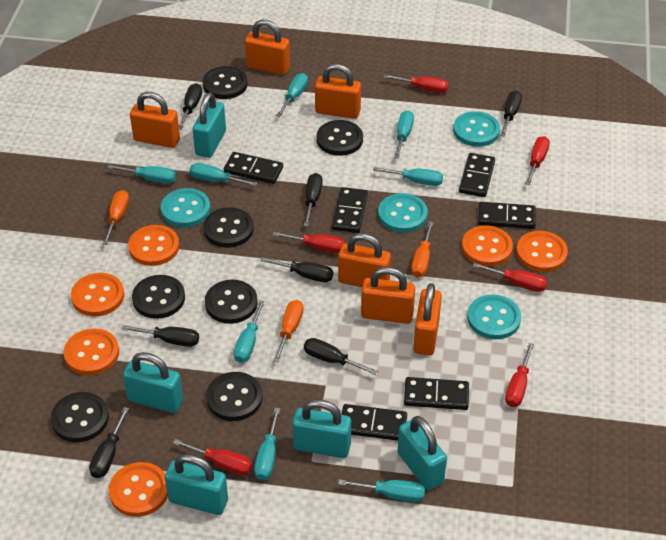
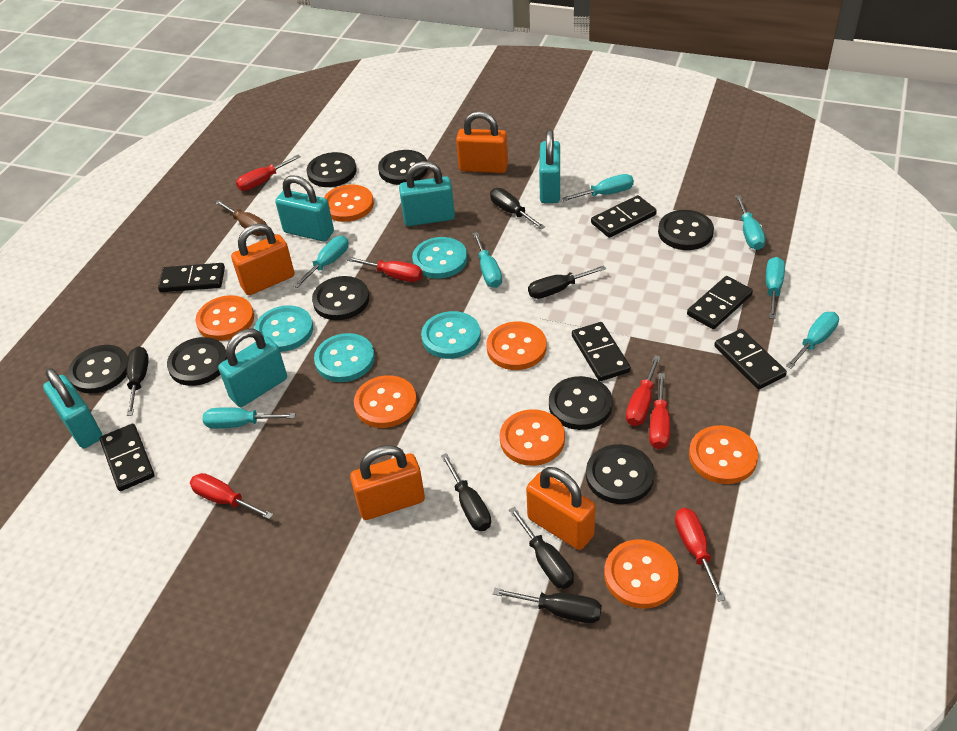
black button: [51,392,109,442] [132,275,185,319] [202,66,248,99] [203,207,254,248] [205,280,258,324] [206,372,263,421] [316,120,363,156] = 7 -> [68,345,128,394] [167,337,227,386] [307,152,357,187] [312,276,369,320] [378,150,428,185] [549,376,613,430] [586,444,654,504] [658,210,714,250] = 8
black screwdriver: [89,407,129,478] [122,325,199,347] [179,83,202,130] [260,257,333,282] [303,173,323,227] [304,338,378,375] [500,90,522,137] = 7 -> [126,347,149,416] [441,453,491,531] [490,188,545,229] [493,588,602,623] [509,507,574,589] [528,265,606,299] = 6
brown screwdriver: none = 0 -> [215,200,267,236] = 1
orange button: [64,328,119,375] [71,273,124,316] [109,462,168,517] [128,225,179,266] [462,225,513,267] [516,231,568,272] = 6 -> [195,295,254,341] [324,185,374,222] [354,375,417,428] [486,321,547,370] [500,409,565,466] [604,540,679,608] [689,425,758,484] = 7
orange padlock: [130,92,180,148] [245,20,290,75] [315,64,361,119] [338,233,391,287] [361,267,415,324] [413,283,442,355] = 6 -> [231,223,295,295] [350,445,425,520] [456,111,508,173] [526,467,596,550] = 4
orange screwdriver: [102,190,129,245] [273,300,303,362] [411,221,434,278] = 3 -> none = 0
turquoise screwdriver: [107,165,176,184] [190,163,257,186] [234,300,265,363] [254,408,280,480] [276,73,308,117] [338,479,425,502] [373,167,443,186] [394,110,414,159] = 8 -> [203,407,295,429] [293,236,348,288] [473,232,502,288] [561,174,634,201] [736,195,766,250] [766,257,785,319] [786,312,839,369] = 7

